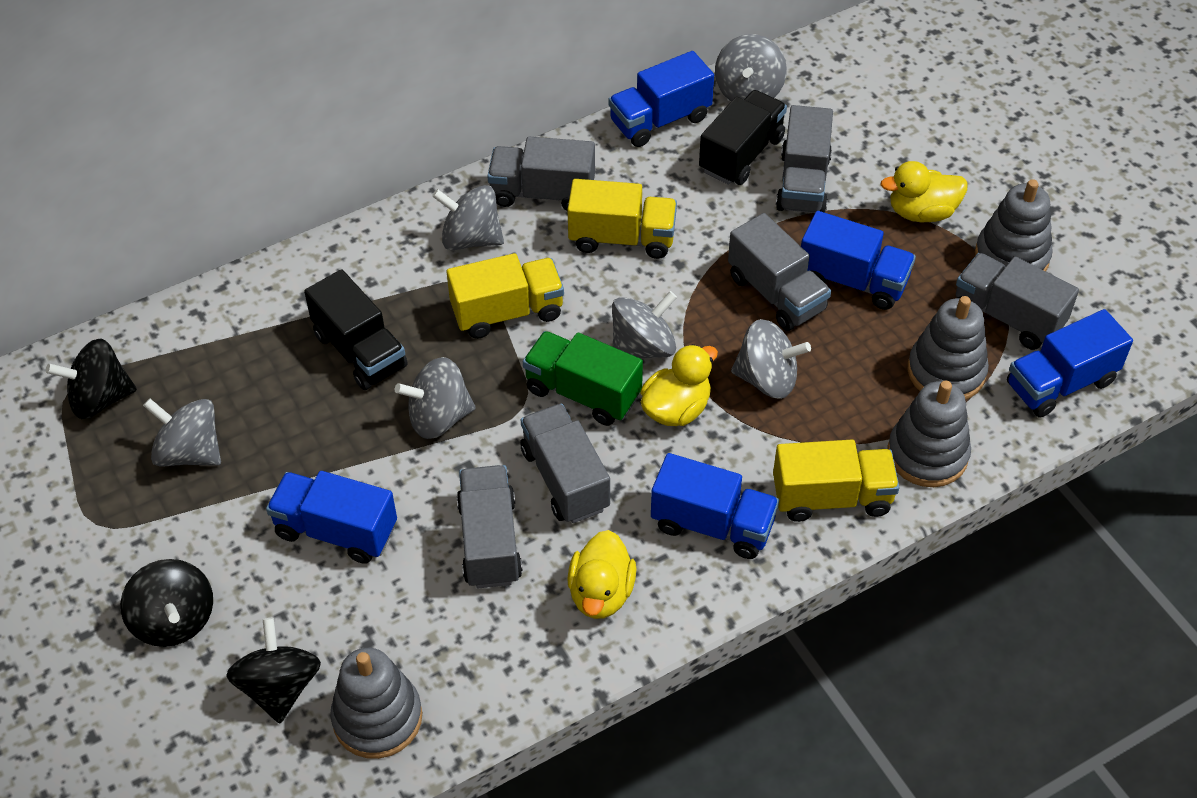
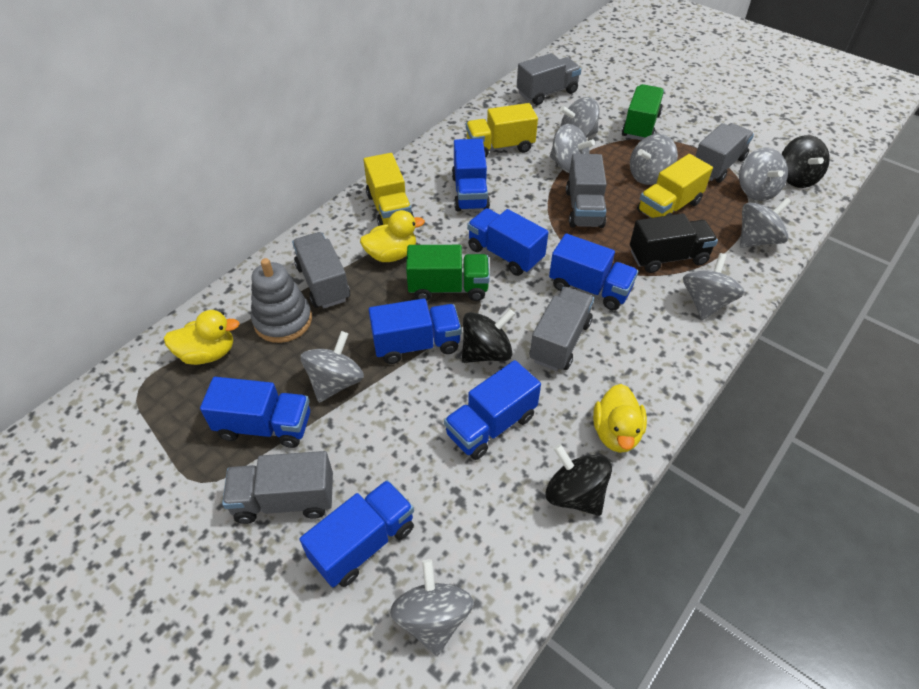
black truck: [304,269,408,390] [699,90,787,185] = 2 -> [630,213,718,273] = 1
blue truck: [266,471,397,564] [608,51,714,147] [651,453,779,559] [801,211,916,310] [1007,309,1133,417] = 5 -> [200,377,310,448] [299,480,414,587] [369,298,462,364] [444,360,541,460] [452,139,490,212] [467,208,549,276] [549,234,638,310] = 7
green truck: [523,331,643,426] = 1 -> [406,245,490,301] [622,84,664,140] = 2
grey spinning top: [143,398,221,467] [395,357,476,439] [432,185,504,250] [612,291,677,359] [715,34,787,101] [731,319,811,399] = 6 -> [301,331,364,403] [390,559,474,656] [550,124,595,173] [560,97,600,138] [630,134,678,185] [683,253,744,320] [739,148,788,201] [740,198,791,248] = 8
grey stacking toy: [330,648,422,759] [888,380,971,487] [908,296,989,400] [975,179,1053,271] = 4 -> [251,258,312,343] = 1

